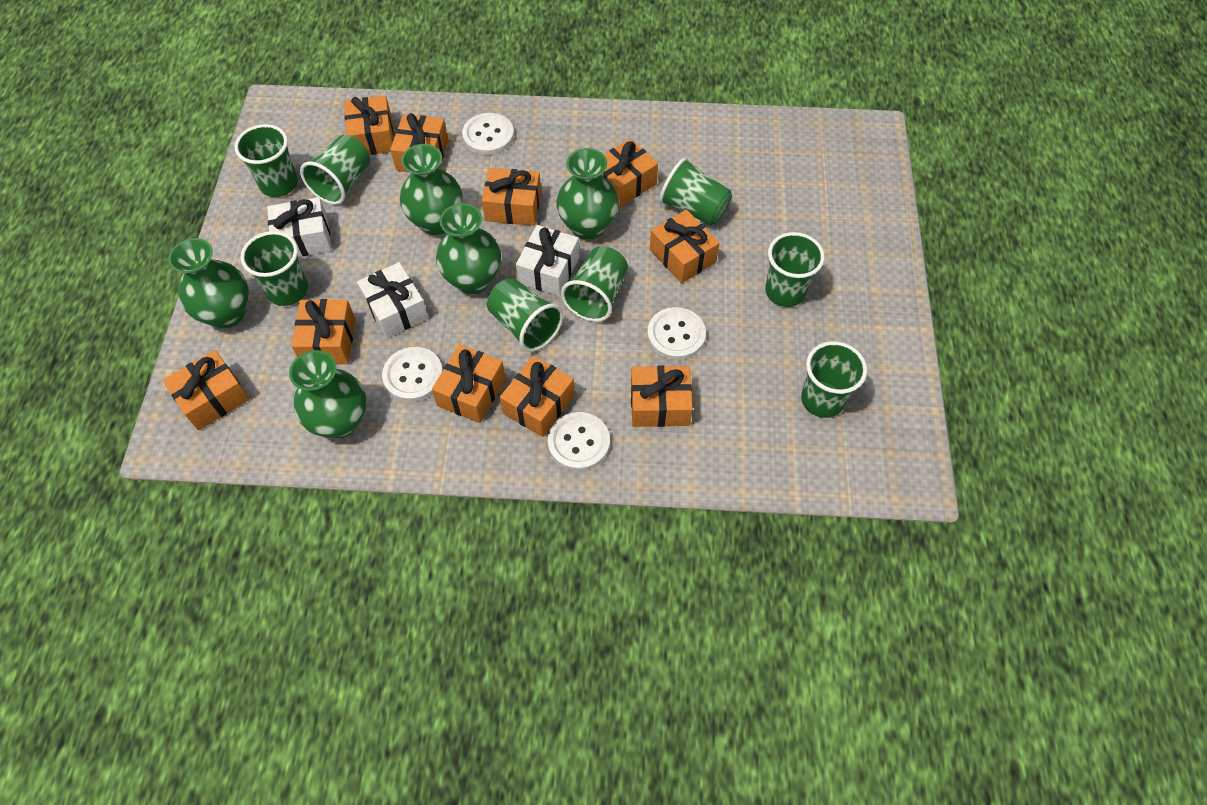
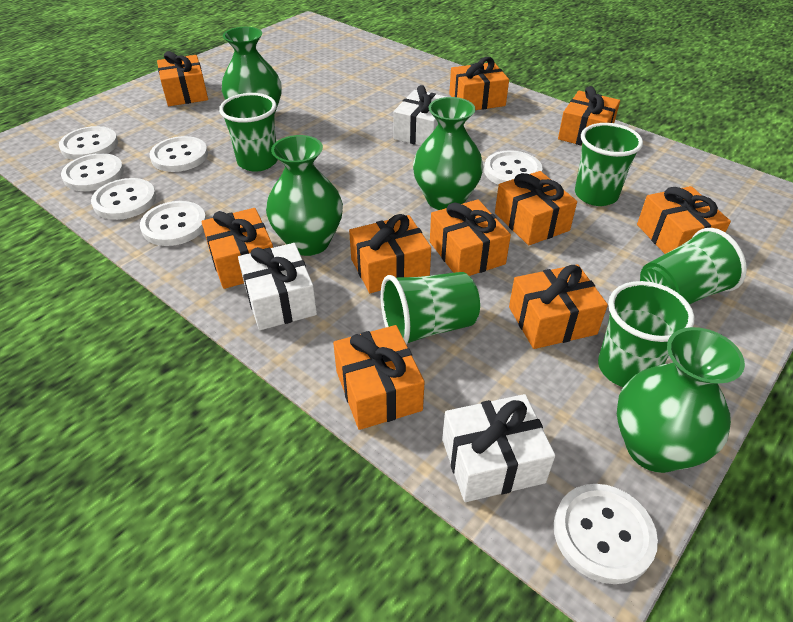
green cup: [235,124,298,197] [241,231,308,306] [300,135,370,205] [487,278,563,352] [561,246,628,322] [659,157,732,226] [765,232,825,307] [801,341,867,418] = 8 -> [219,93,278,172] [381,272,480,345] [575,123,643,206] [598,281,695,387] [640,228,747,304] = 5
green vase: [168,238,249,329] [289,350,366,438] [400,144,463,235] [436,203,501,294] [556,148,619,240] = 5 -> [222,27,282,115] [266,135,343,256] [413,97,483,210] [617,327,745,473] = 4
white button: [382,347,443,402] [462,113,514,155] [548,412,610,471] [647,307,706,360] = 4 -> [59,126,118,160] [61,153,124,191] [91,178,156,220] [140,201,206,246] [149,136,208,172] [484,150,543,185] [554,484,658,584] = 7

